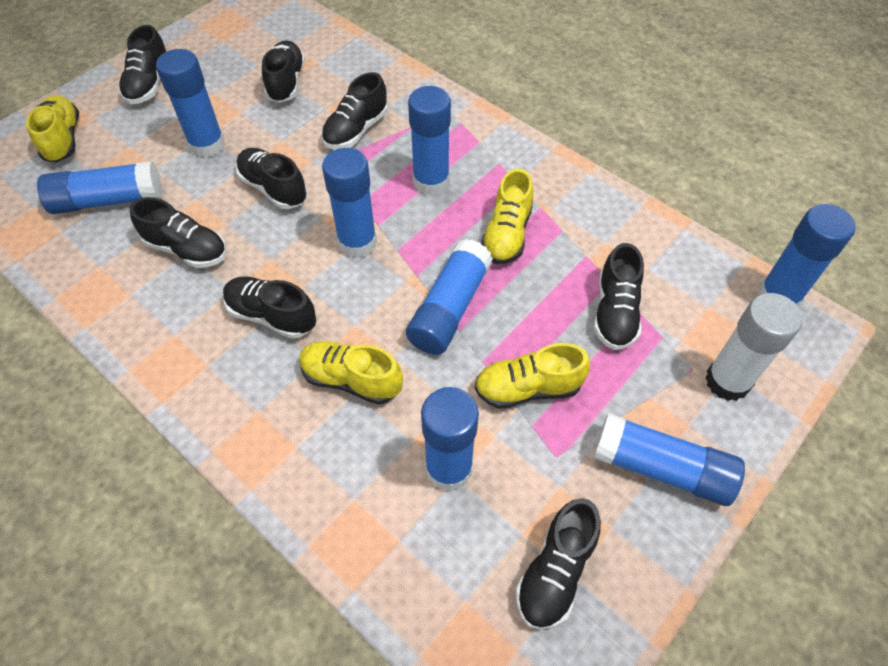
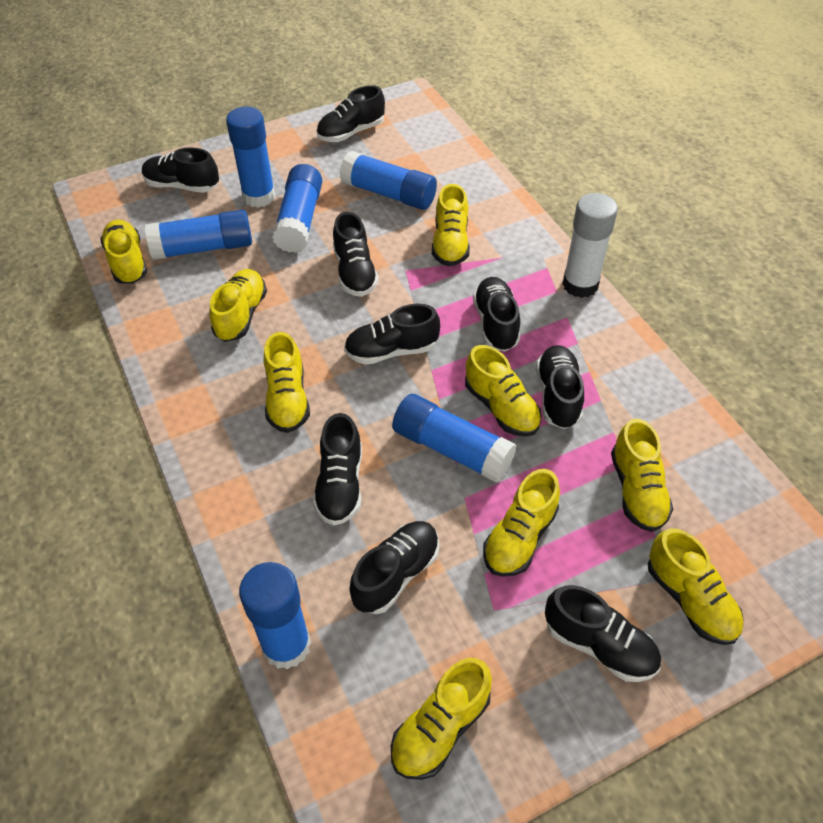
black shoe: [118,25,167,104] [130,197,227,268] [223,276,316,339] [236,148,307,209] [262,40,305,103] [321,72,388,149] [516,498,601,630] [594,243,644,350] = 8 -> [142,147,219,193] [313,413,362,526] [316,85,385,142] [333,212,379,297] [344,304,440,365] [349,521,439,614] [473,277,520,351] [536,345,584,429] [545,585,661,682] = 9
blue glue stick: [37,161,162,214] [156,49,225,158] [322,148,377,258] [406,239,493,355] [408,86,451,196] [421,387,479,492] [593,413,745,506] [757,204,856,307] = 8 -> [145,210,252,260] [226,107,276,208] [239,562,311,670] [272,164,322,253] [340,151,437,210] [392,394,516,483] = 6
yellow shoe: [26,95,79,162] [299,341,403,405] [475,343,590,409] [481,169,533,264] = 4 -> [100,220,147,284] [210,269,267,342] [264,332,310,433] [391,658,492,780] [432,184,470,266] [465,345,542,437] [483,469,560,577] [611,419,673,532] [648,528,744,645] = 9

